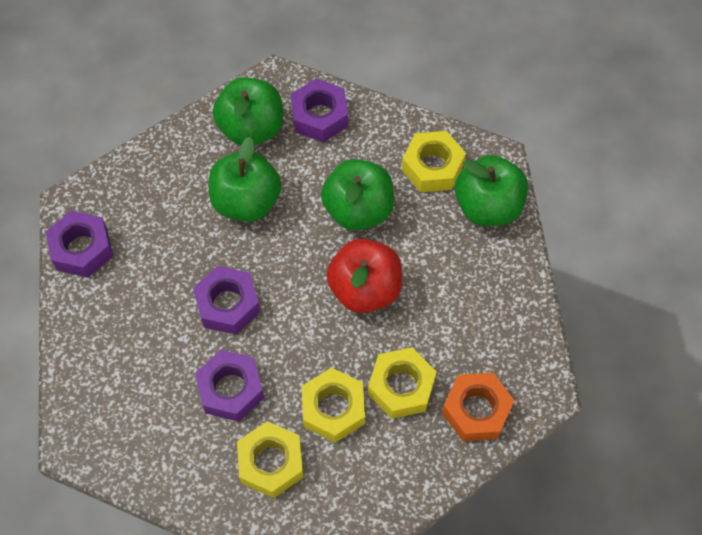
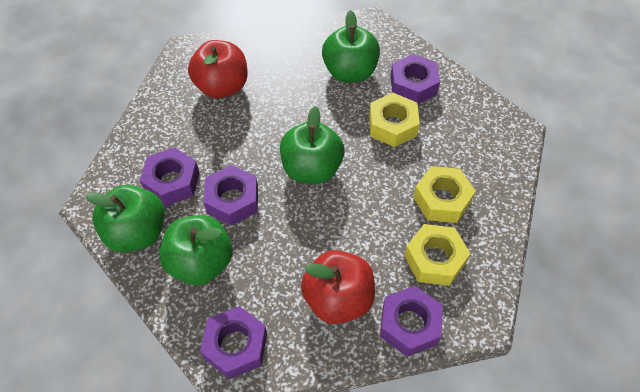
orange nut: [442,372,515,441] = 1 -> none = 0
purple nut: [46,211,113,277] [193,266,260,335] [195,350,264,422] [291,79,348,143] = 4 -> [139,147,199,206] [200,306,267,379] [203,165,258,226] [380,286,443,357] [390,54,440,105] = 5
red apple: [326,239,402,313] = 1 -> [188,40,248,98] [301,250,375,324] = 2
yellow nut: [237,421,303,498] [302,367,365,443] [368,347,437,419] [402,131,466,192] = 4 -> [369,93,420,147] [404,224,470,286] [413,166,476,223] = 3

